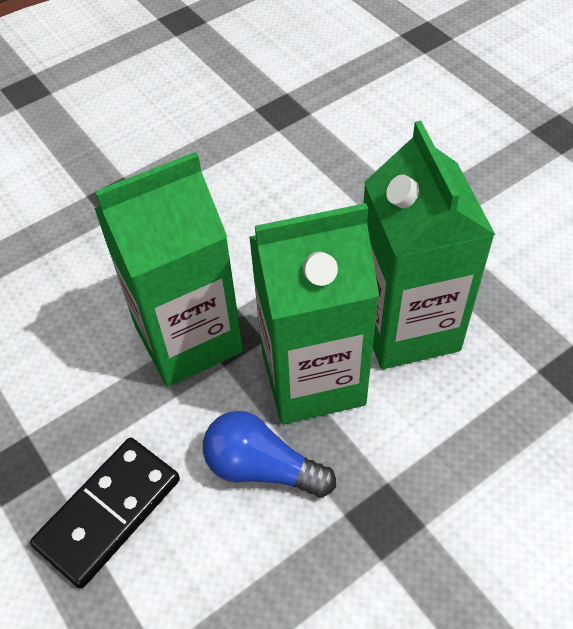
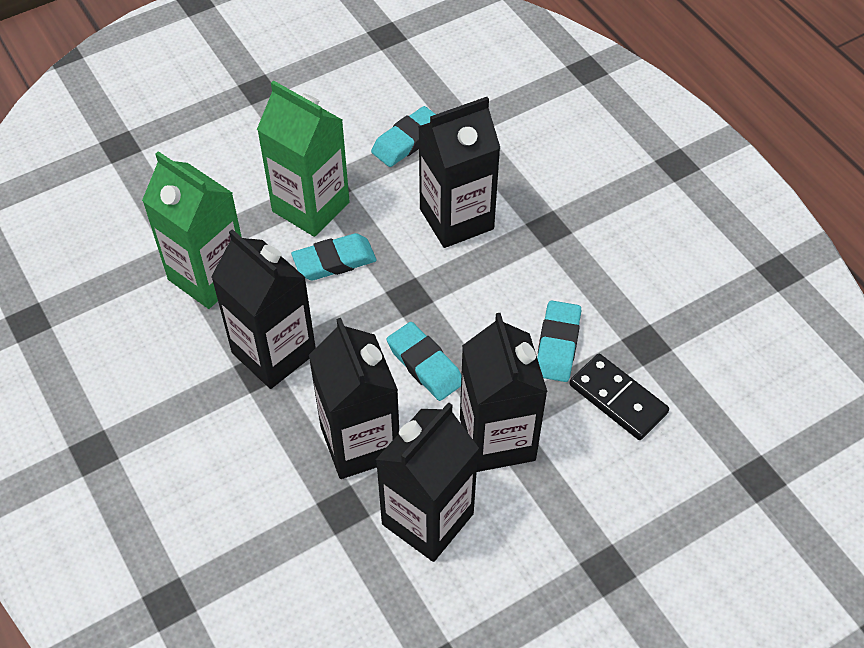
black carton: none = 0 -> [211,229,316,389] [309,318,399,479] [376,402,479,562] [418,97,500,248] [460,313,547,472] = 5
blue light bulb: [203,411,336,498] = 1 -> none = 0
green carton: [95,152,243,387] [249,203,379,424] [364,121,495,369] = 3 -> [142,151,242,309] [257,80,350,237] = 2
turquoise eraser: none = 0 -> [291,233,377,280] [371,106,436,167] [387,322,461,401] [537,300,581,382] = 4

